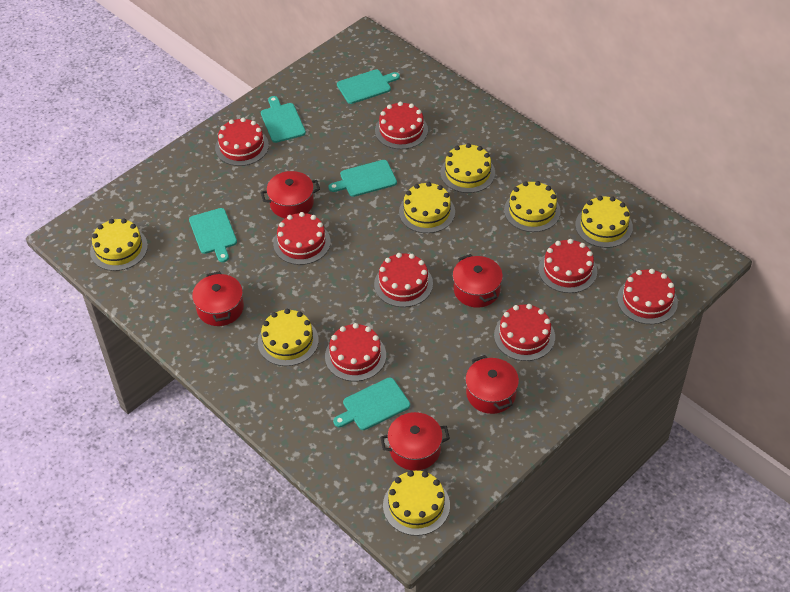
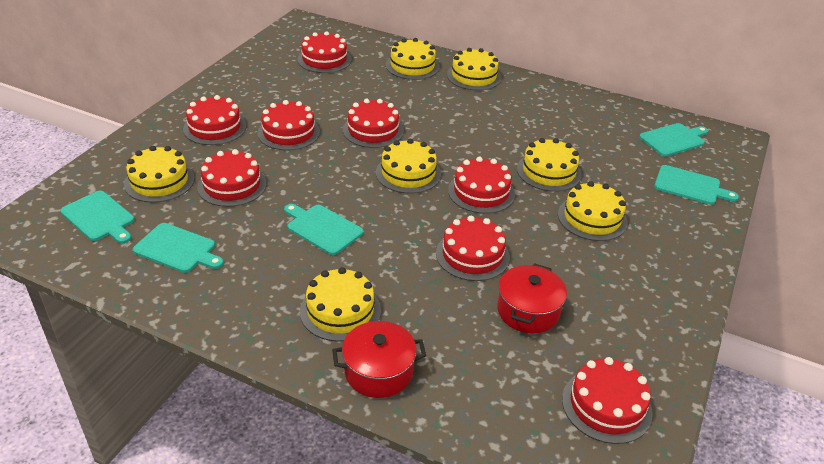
red pot: [192,271,244,326] [261,171,320,218] [380,412,450,471] [452,254,503,308] [465,355,519,414] = 5 -> [332,321,426,398] [497,263,567,333] = 2

